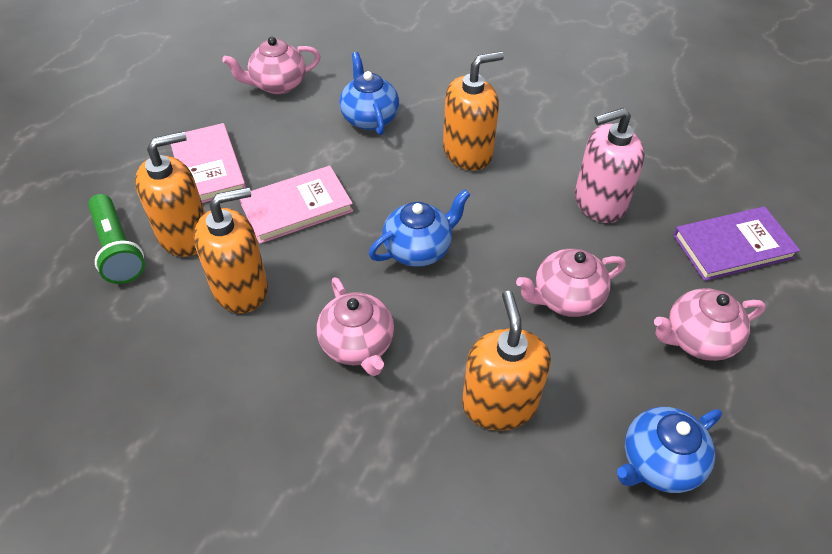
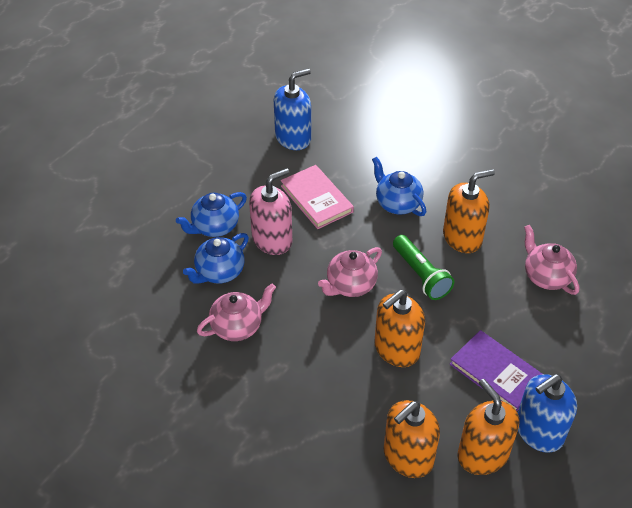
blue soap dispenser: none = 0 -> [274,68,311,150] [518,374,577,453] = 2
pink book: [171,123,246,203] [239,166,353,244] = 2 -> [281,165,354,229] = 1
pink teapot: [222,37,321,94] [317,277,394,376] [516,249,626,317] [654,288,766,361] = 4 -> [197,284,276,341] [318,247,382,297] [524,225,579,295] = 3

